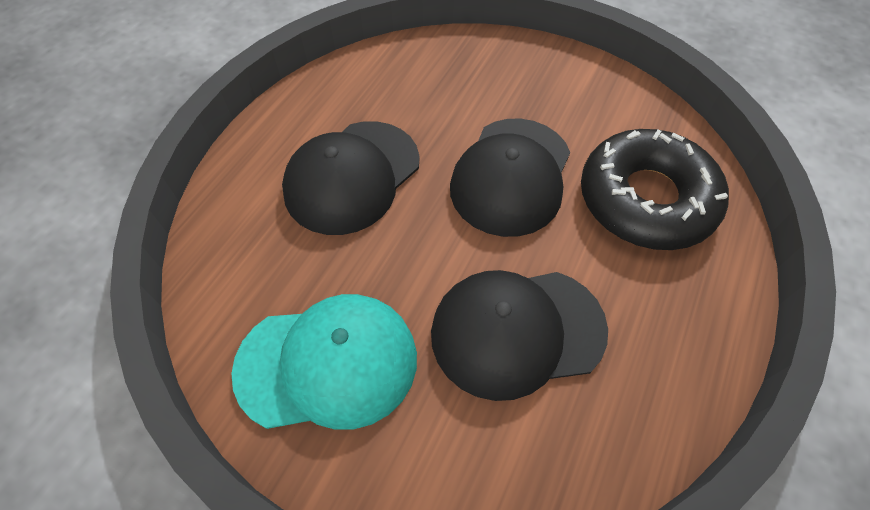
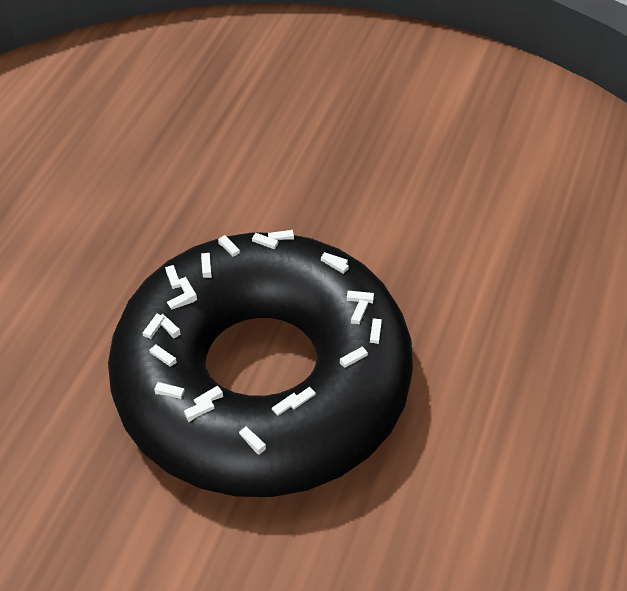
black cap: [282,121,420,235] [431,270,608,401] [450,119,570,237] = 3 -> none = 0
turquoise cap: [231,294,417,430] = 1 -> none = 0

